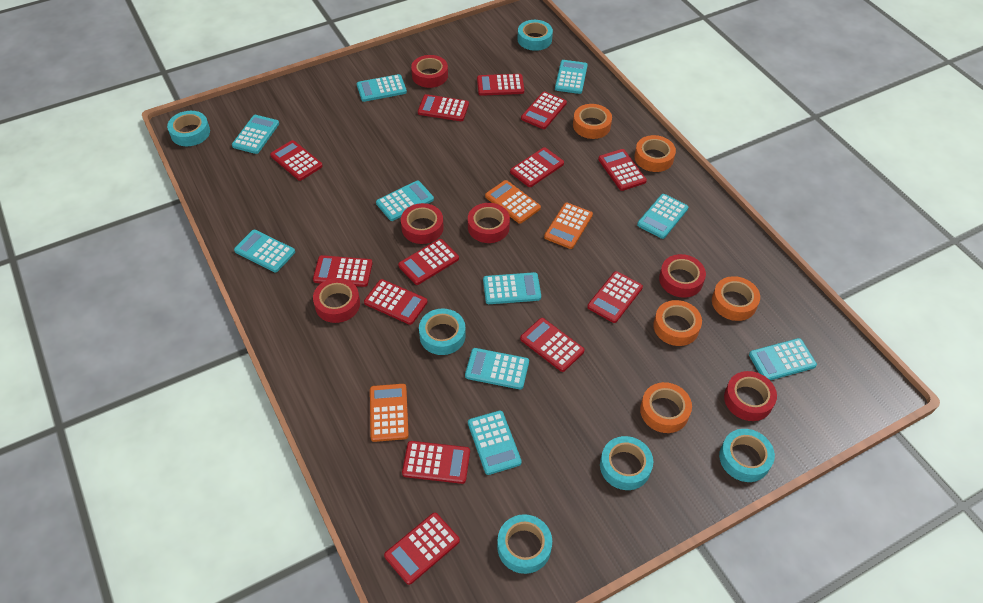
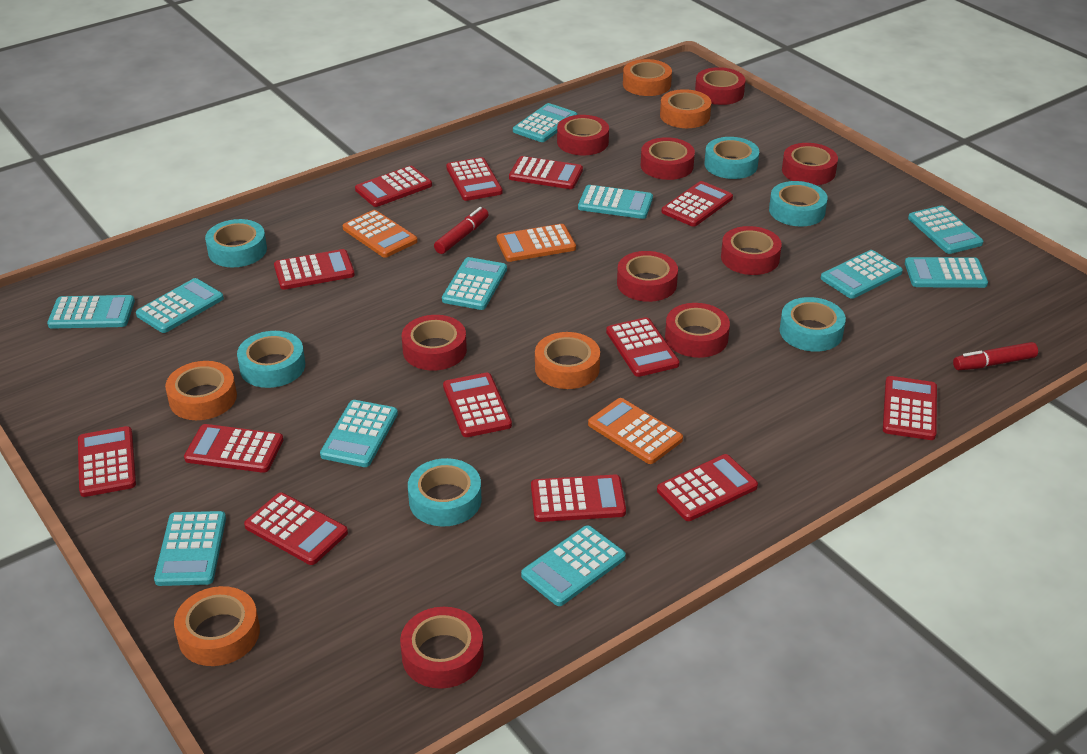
red marker: none = 0 -> [434,207,489,254] [953,342,1038,370] = 2
red tape: [313,278,360,323] [401,203,444,244] [411,55,448,88] [468,203,510,243] [659,254,706,298] [724,371,777,421] = 6 -> [400,607,484,689] [402,315,467,371] [557,115,609,155] [617,251,678,302] [641,137,695,180] [665,303,730,358] [695,67,745,105] [721,226,782,275] [782,143,838,185] = 9
turquoise calculator: [232,115,279,154] [234,230,295,272] [357,74,407,102] [376,181,434,221] [465,348,529,389] [468,411,522,475] [483,272,541,304] [555,60,588,94] [637,194,688,239] [749,338,817,380] = 10 -> [47,295,135,329] [136,278,224,333] [154,511,226,586] [320,400,398,467] [442,257,507,310] [513,103,577,142] [521,525,626,606] [578,185,653,219] [821,250,903,299] [905,257,988,288] [908,205,983,254] = 11

